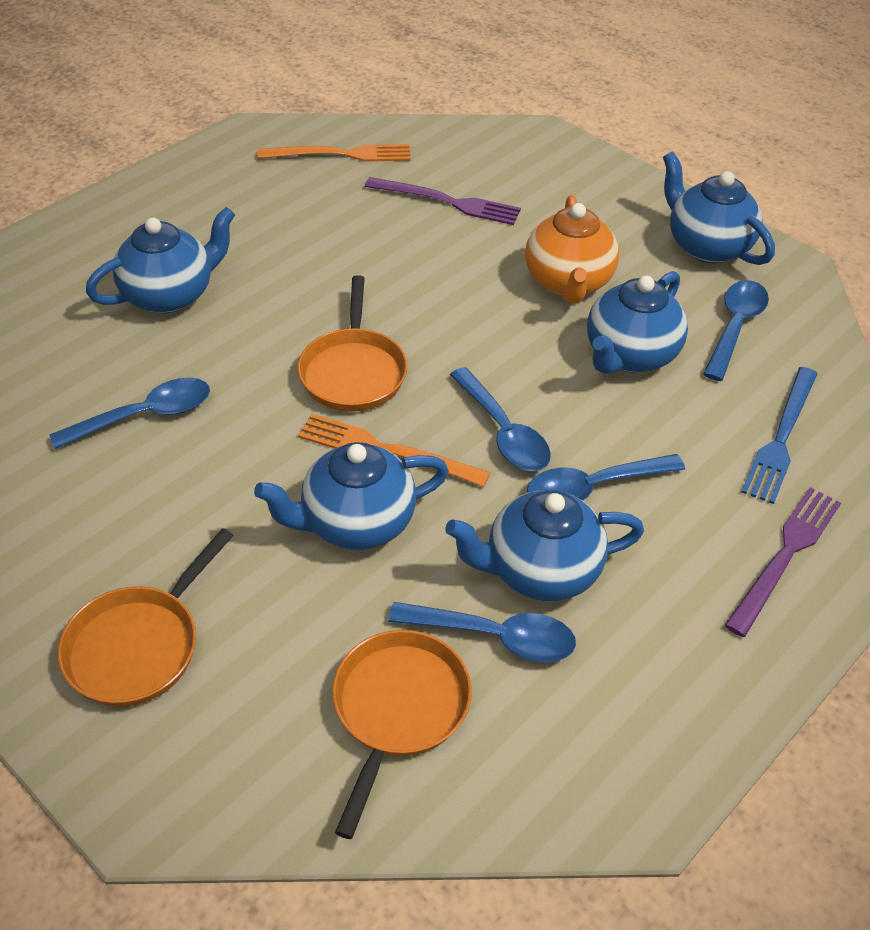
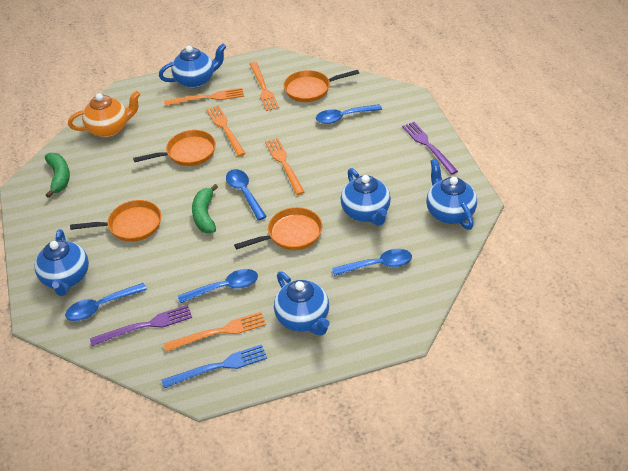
green banana: none = 0 -> [45,153,70,198] [192,184,218,233] = 2
orange fork: [258,144,411,162] [298,414,490,487] = 2 -> [164,88,244,106] [164,312,266,352] [206,105,246,157] [250,62,279,111] [265,138,305,195] = 5
orange pan: [58,528,234,707] [298,275,408,412] [332,630,472,839] = 3 -> [70,200,161,242] [133,130,216,166] [234,207,322,250] [284,70,359,102] = 4

